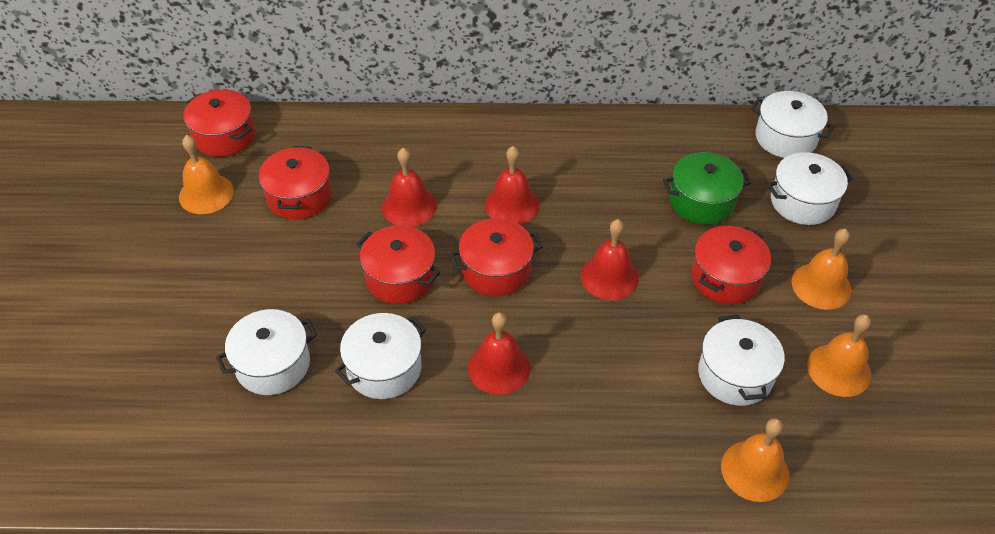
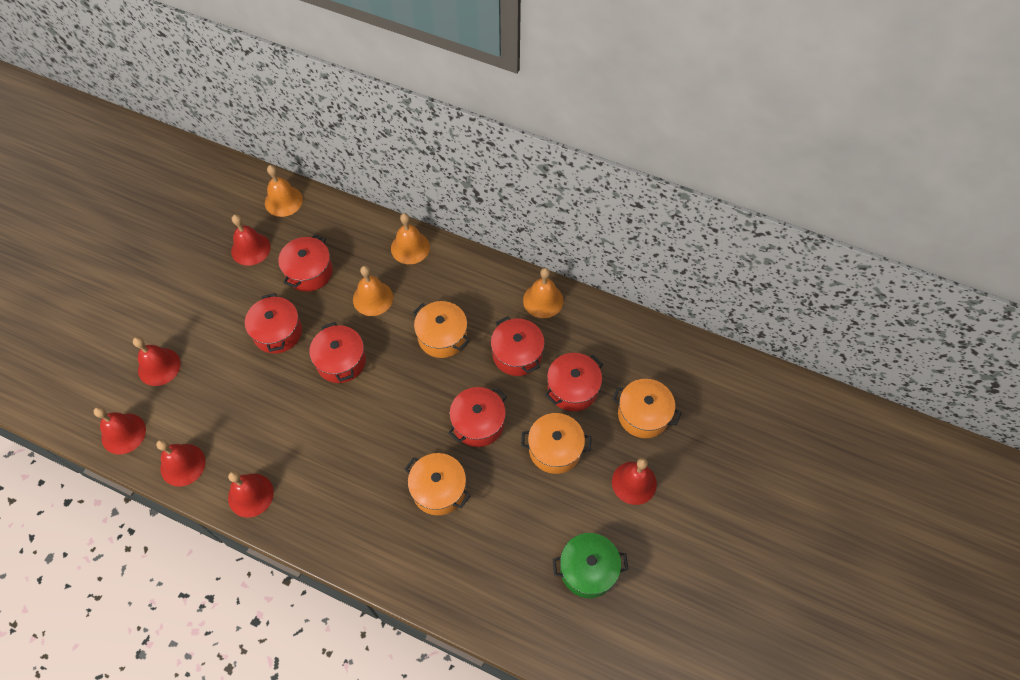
orange pot: none = 0 -> [405,453,470,516] [413,301,469,358] [521,413,591,474] [612,379,681,438] = 4
red bell: [382,148,437,227] [468,312,530,395] [485,146,539,225] [581,219,639,300] = 4 -> [94,406,146,455] [133,337,181,386] [156,439,206,486] [228,471,274,517] [231,214,271,266] [612,458,657,505] = 6
red pot: [184,89,255,157] [259,146,332,220] [357,225,441,304] [450,218,542,296] [691,226,771,304] = 5 -> [245,293,302,353] [278,235,333,292] [309,322,366,383] [448,387,507,447] [491,316,545,376] [545,353,603,411] = 6
white pot: [216,309,317,395] [335,313,426,399] [698,315,785,406] [751,91,835,158] [767,152,853,225] = 5 -> none = 0

